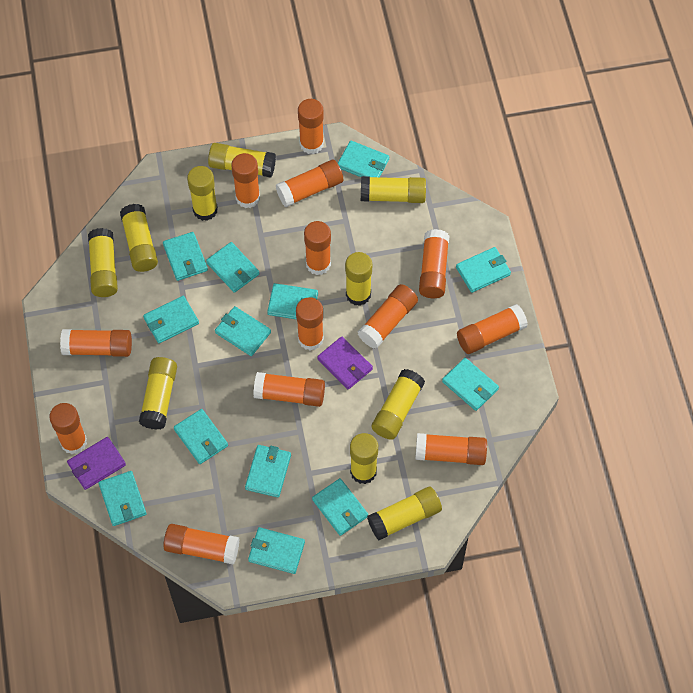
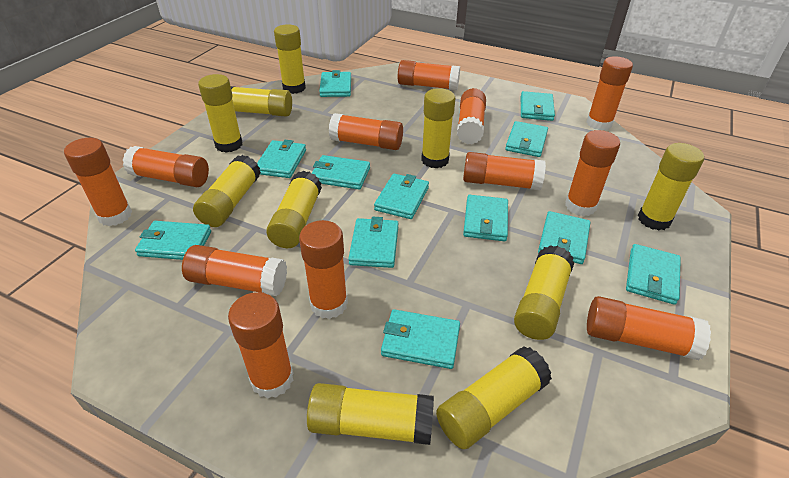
orange glue stick: [49,403,87,455] [60,329,132,357] [163,524,239,564] [231,153,260,208] [253,372,325,407] [276,160,343,207] [296,297,324,350] [298,99,324,154] [304,221,331,275] [358,284,418,349] [415,433,487,465] [419,229,449,298] [457,304,528,354] = 13 -> [64,138,132,226] [123,146,209,187] [182,245,287,296] [228,292,294,399] [299,220,348,319] [329,113,403,150] [398,60,460,90] [457,88,486,144] [463,152,546,190] [565,130,620,216] [586,56,633,130] [587,296,711,360] = 12
purple wallet: [67,437,126,490] [317,336,373,390] = 2 -> none = 0
turquoise wallet: [98,471,147,526] [143,296,199,343] [163,232,208,281] [174,409,228,464] [206,242,259,293] [215,306,271,356] [245,445,291,498] [248,527,305,574] [267,283,318,319] [312,478,368,536] [338,141,389,177] [442,358,499,411] [456,247,511,293] = 13 -> [135,221,211,260] [257,140,306,178] [312,155,370,189] [319,70,351,97] [348,217,398,268] [374,174,429,219] [381,309,460,369] [463,195,508,241] [505,121,548,157] [521,91,555,121] [538,211,590,264] [626,244,681,305] = 12

